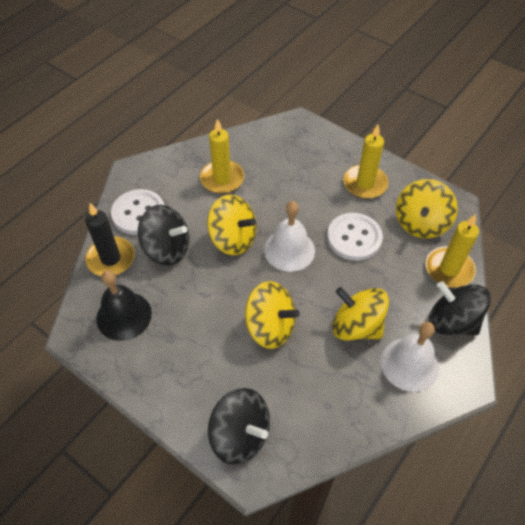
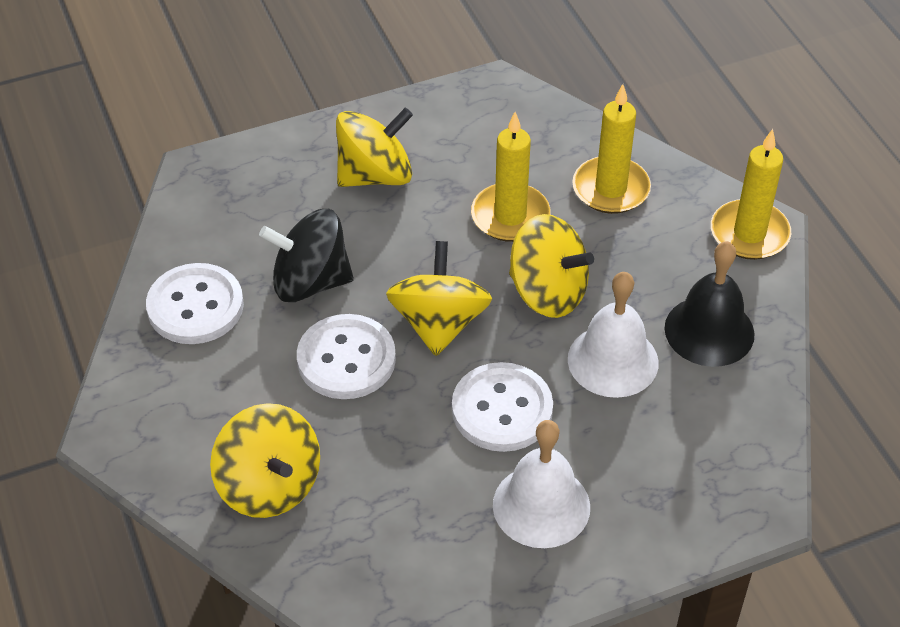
black candle: [85,203,135,276] = 1 -> none = 0
black spinning top: [138,205,189,266] [208,388,270,464] [429,281,491,336] = 3 -> [259,209,354,302] = 1
white button: [111,189,164,235] [327,213,383,261] = 2 -> [146,263,244,344] [297,314,396,399] [452,362,553,452] = 3

